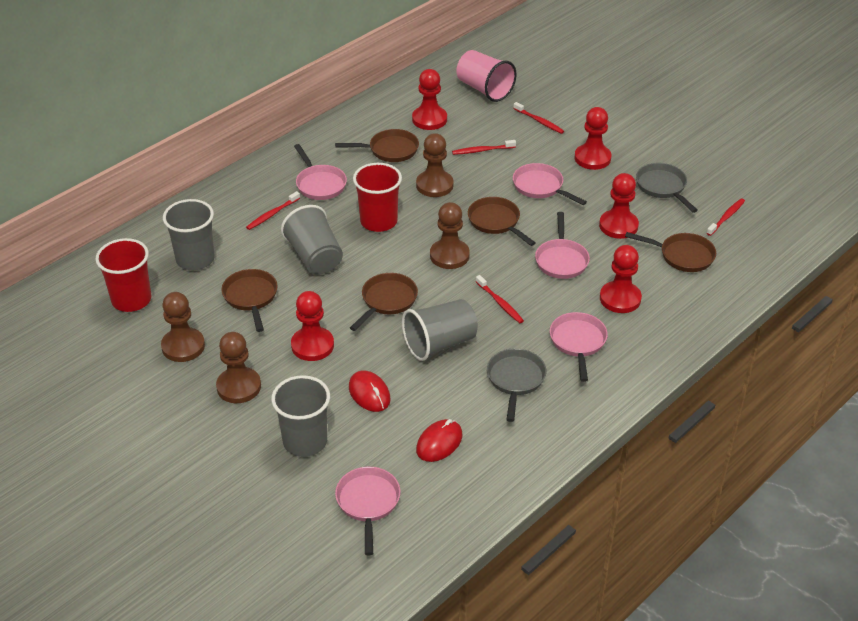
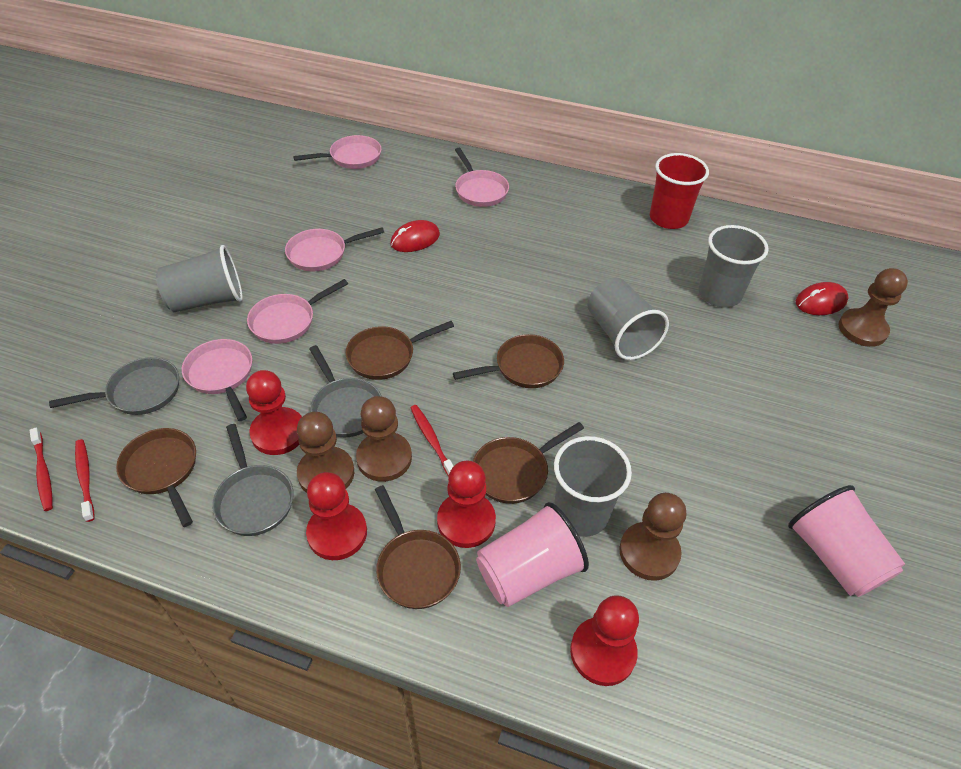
grey pan: [487,348,546,422] [636,163,698,213] = 2 -> [49,357,179,415] [212,424,293,536] [309,345,382,437] = 3
pink cup: [456,50,516,102] = 1 -> [476,502,589,607] [788,485,905,597] = 2
red cup: [95,238,151,312] [353,163,402,232] = 2 -> [650,153,709,229] = 1
red pawn: [291,291,334,361] [412,69,447,130] [575,107,611,170] [599,173,639,239] [600,245,642,313] = 5 -> [246,370,302,455] [306,472,367,560] [437,461,496,548] [570,595,639,686] = 4
red toothbrush: [246,191,300,230] [452,140,516,155] [476,275,524,323] [513,102,564,134] [707,198,745,236] = 5 -> [29,428,53,511] [75,439,95,522] [411,405,453,477] = 3

